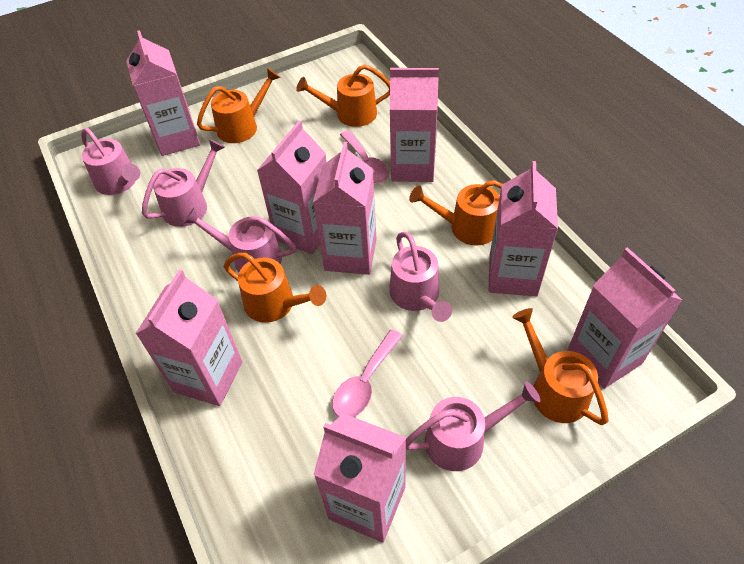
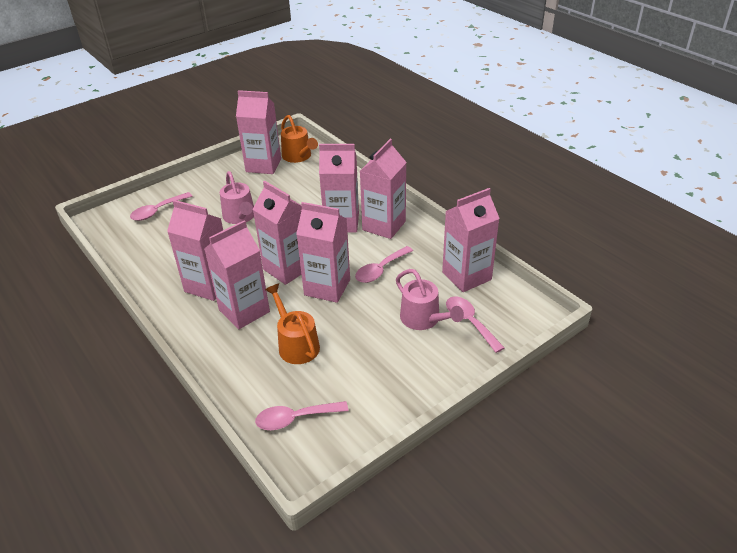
orange watering can: [197,68,281,143] [224,253,326,323] [296,64,390,127] [409,180,502,246] [512,308,609,425] = 5 -> [265,284,320,364] [281,115,318,163] = 2
pink spoon: [332,329,403,417] [340,130,389,183] = 2 -> [130,192,193,221] [255,401,348,430] [355,246,413,283] [446,296,504,353] = 4
pink watering can: [81,128,140,195] [142,139,225,227] [184,208,296,272] [389,232,452,322] [406,382,540,471] = 5 -> [220,171,254,224] [396,269,464,330] = 2

